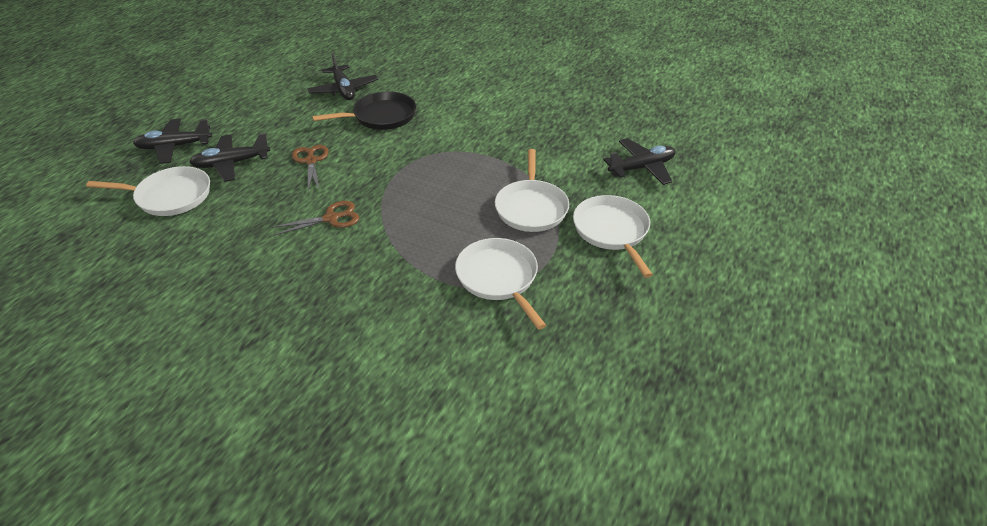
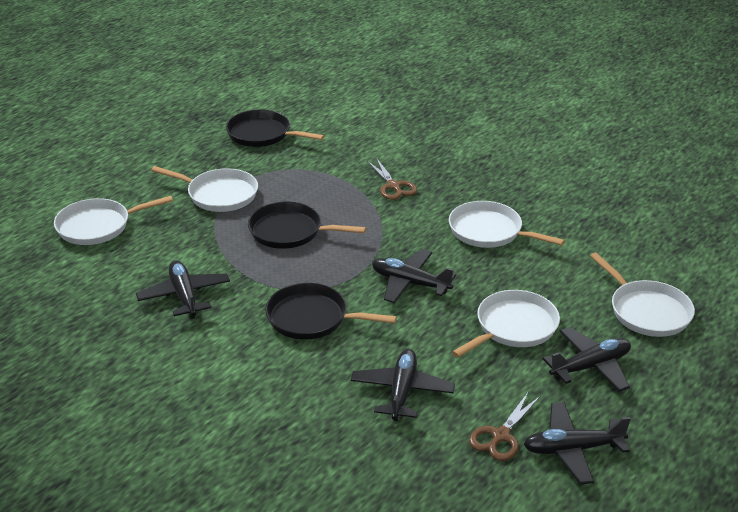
black pan: [312,91,416,130] = 1 -> [226,110,324,147] [248,202,366,249] [265,283,397,339] = 3
black plane: [133,119,212,164] [189,133,270,182] [307,53,378,100] [603,138,676,185] = 4 -> [136,260,230,319] [351,349,455,421] [372,249,456,303] [523,402,631,484] [543,327,631,392] = 5
white pan: [86,166,210,216] [455,238,546,330] [495,149,569,232] [573,195,653,278] = 4 -> [54,196,173,245] [151,166,258,212] [449,201,565,248] [452,290,560,358] [590,253,695,337] = 5

